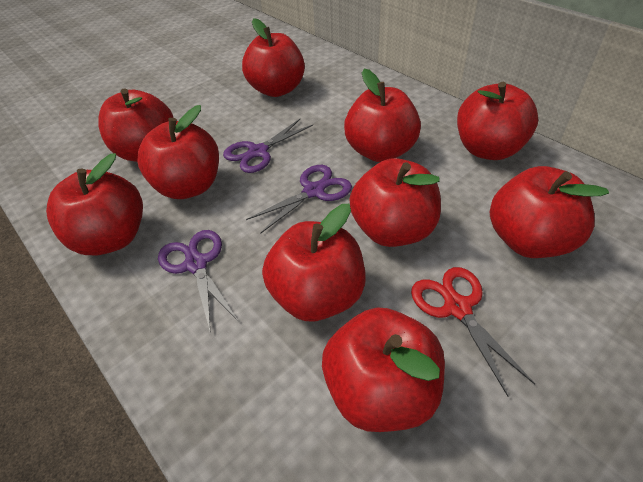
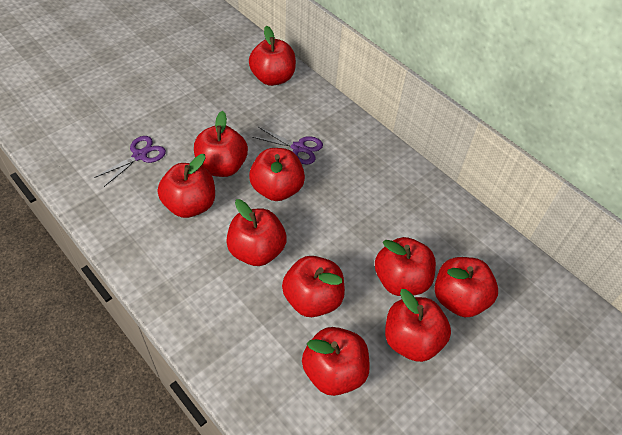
purple scissors: [158,230,238,333] [223,119,313,173] [246,165,352,234] = 3 -> [94,136,166,187] [253,127,323,165] = 2
red scissors: [411,267,535,396] = 1 -> none = 0

